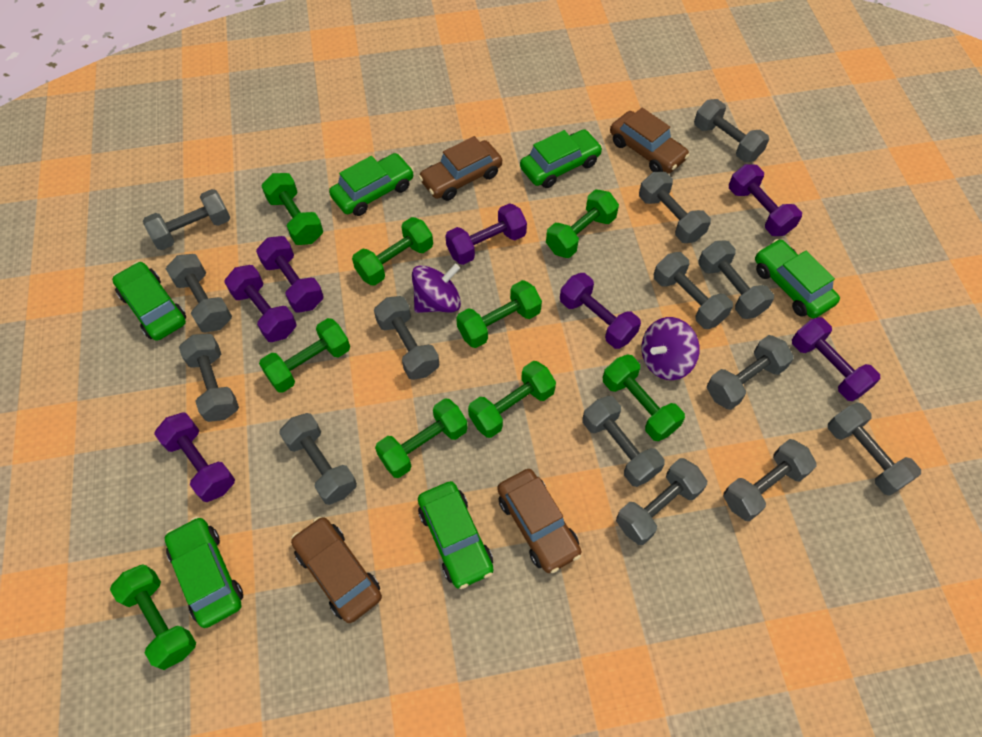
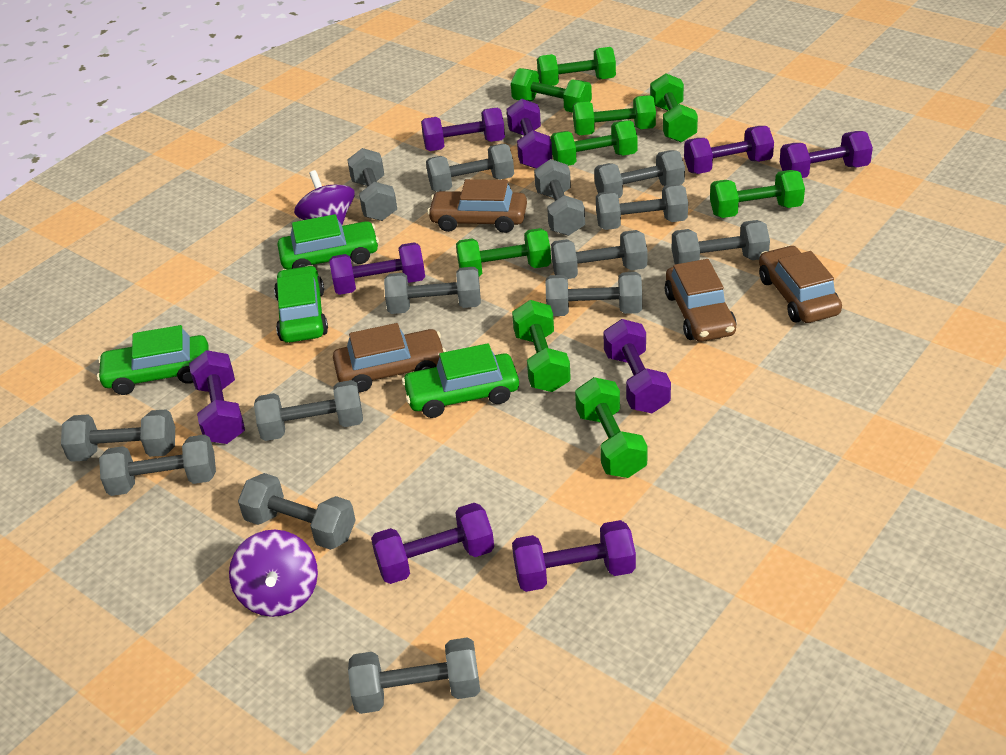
green car: [112,261,186,341] [165,516,243,628] [329,153,414,216] [418,481,494,589] [520,129,603,188] [755,239,840,318] = 6 -> [97,325,209,395] [274,265,328,343] [278,214,379,269] [402,343,519,418] = 4
purple dumbbell: [154,412,235,502] [224,265,297,342] [256,236,324,313] [445,203,527,265] [560,273,641,349] [729,164,802,236] [792,317,880,401] = 7 -> [189,350,245,444] [329,242,425,295] [371,503,494,584] [421,108,505,151] [507,99,552,169] [512,520,636,592] [603,319,671,413] [684,126,774,174] [780,131,873,178] = 9

